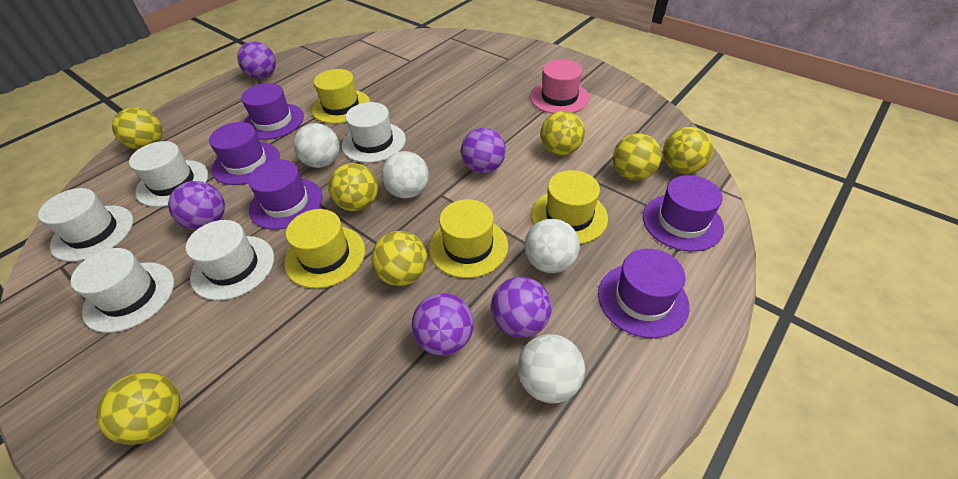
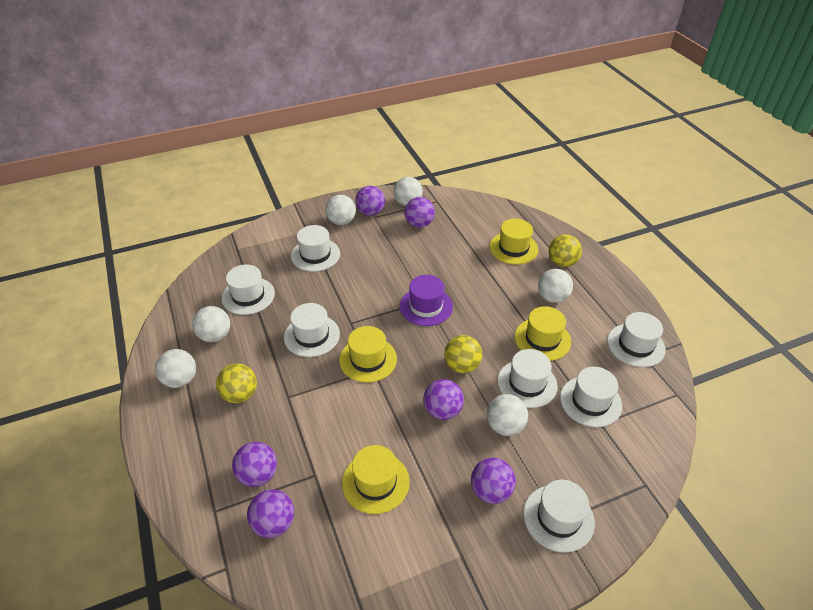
pink hat: [530,59,589,114] = 1 -> none = 0
purple ball: [168,181,225,230] [237,41,276,79] [412,293,474,356] [461,128,506,174] [491,277,552,338] = 5 -> [232,442,277,487] [247,489,294,538] [355,186,385,216] [404,197,435,228] [423,379,464,420] [471,458,516,504] = 6
purple hat: [209,122,280,185] [241,83,304,140] [248,159,323,230] [598,249,689,338] [643,175,724,252] = 5 -> [400,275,453,326] = 1
white ball: [293,123,340,168] [381,151,429,199] [518,334,585,403] [524,219,580,273] = 4 -> [155,349,196,388] [192,306,230,342] [326,195,356,225] [393,177,423,206] [487,394,528,436] [538,269,573,303] = 6
white hat: [38,188,133,262] [71,248,174,333] [129,141,208,207] [186,220,274,301] [342,102,406,163] = 5 -> [222,265,275,315] [284,303,340,357] [291,225,340,272] [497,349,558,408] [523,480,595,553] [560,367,622,427] [607,312,666,367] = 7
yellow ball: [96,372,180,445] [112,108,162,150] [328,163,378,211] [371,231,427,286] [540,111,585,155] [613,133,662,181] [663,127,713,174] = 7 -> [216,364,257,403] [444,335,482,373] [549,235,582,267] = 3

